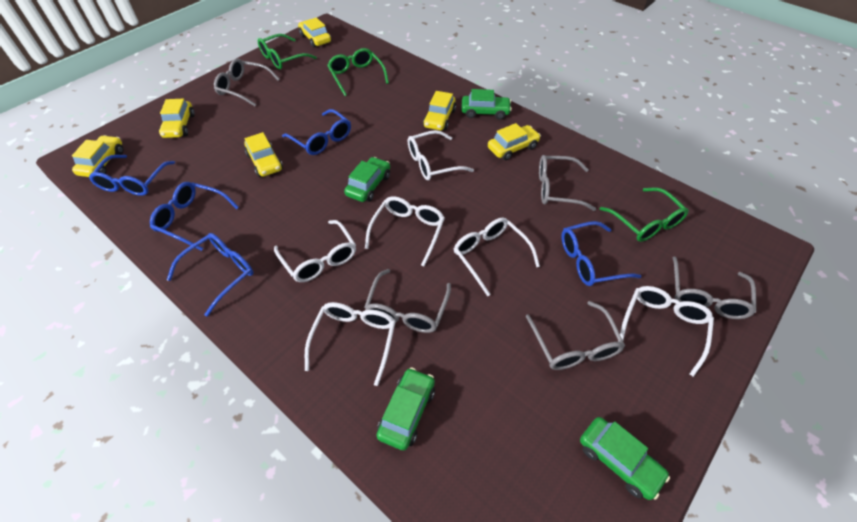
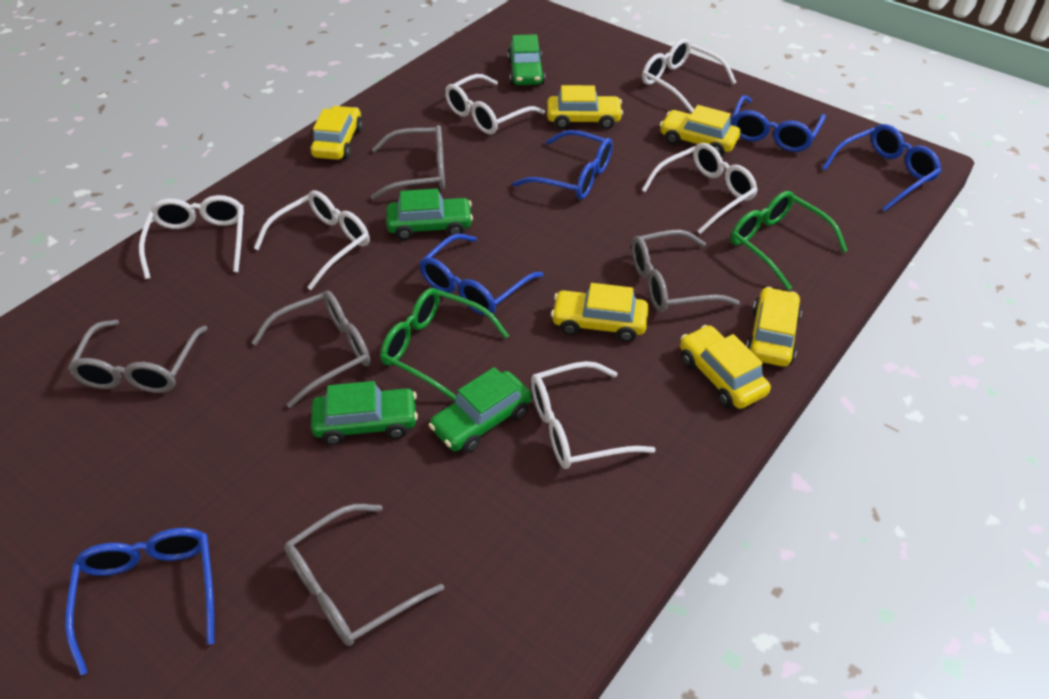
green glasses: [258,34,317,69] [327,48,389,96] [600,188,689,242] = 3 -> [380,288,509,401] [730,191,848,291] = 2

